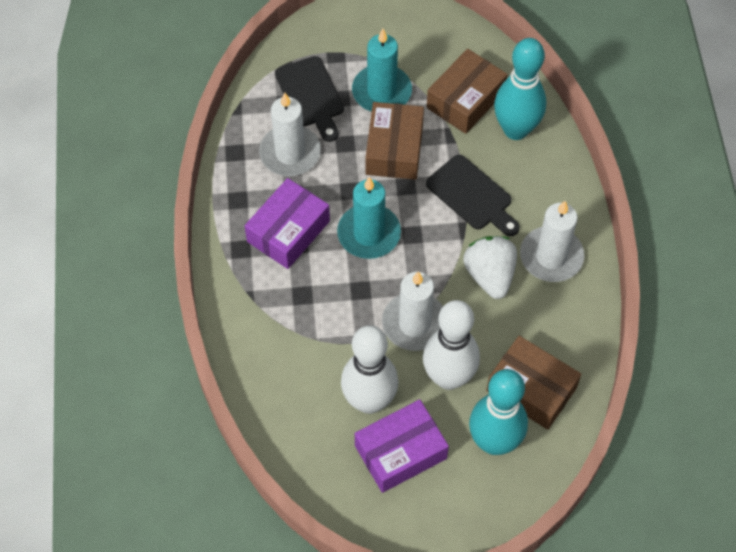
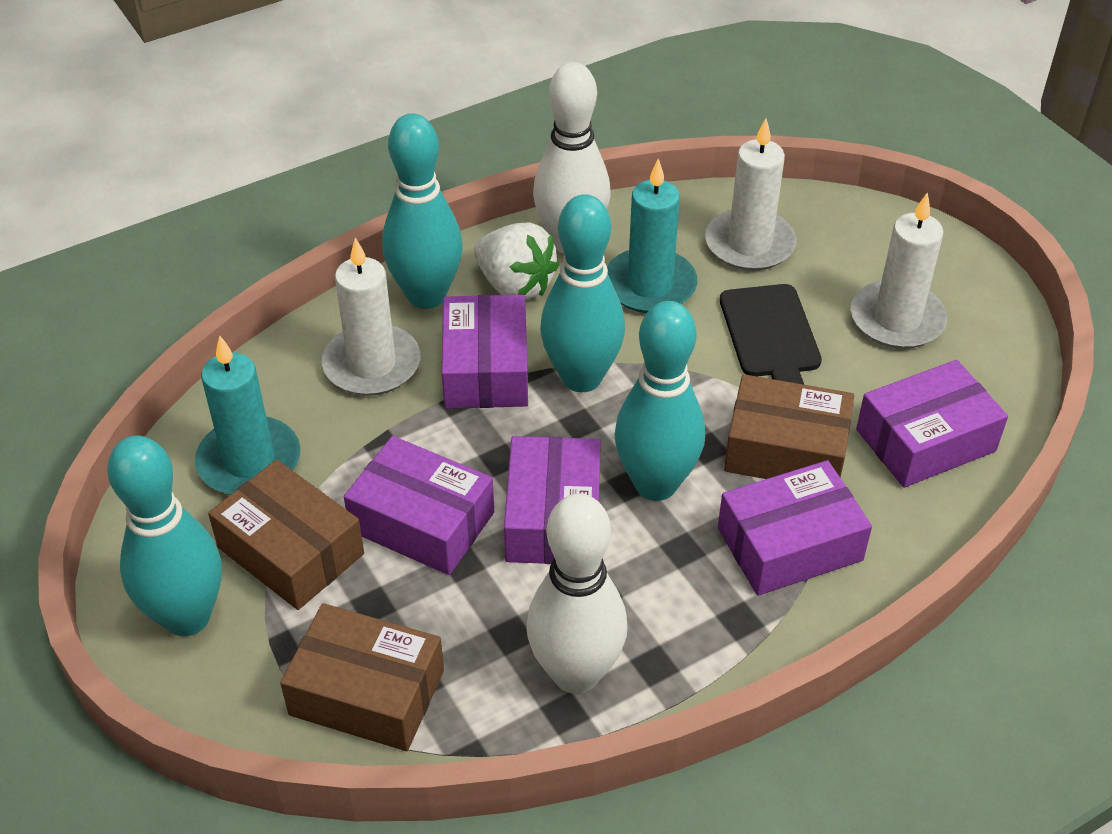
black cutting board: [275,56,344,142] [426,155,520,236] = 2 -> [720,284,822,385] = 1
purple box: [245,178,330,269] [355,399,449,493] = 2 -> [344,436,494,575] [442,295,528,409] [504,436,601,564] [718,460,872,596] [856,360,1008,488] = 5
turquoise bowling pin: [469,369,528,455] [494,38,546,140] = 2 -> [107,436,222,636] [382,113,463,309] [540,194,625,392] [614,301,705,501] = 4

